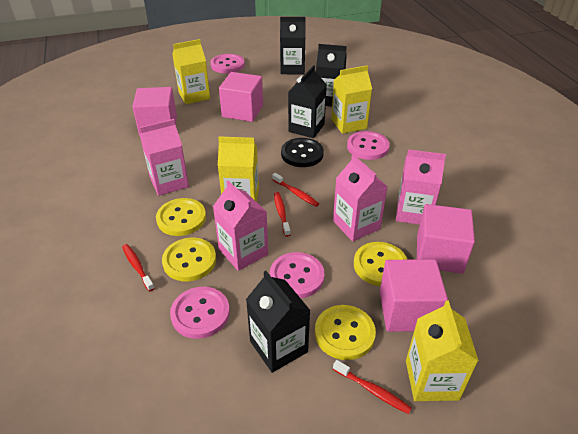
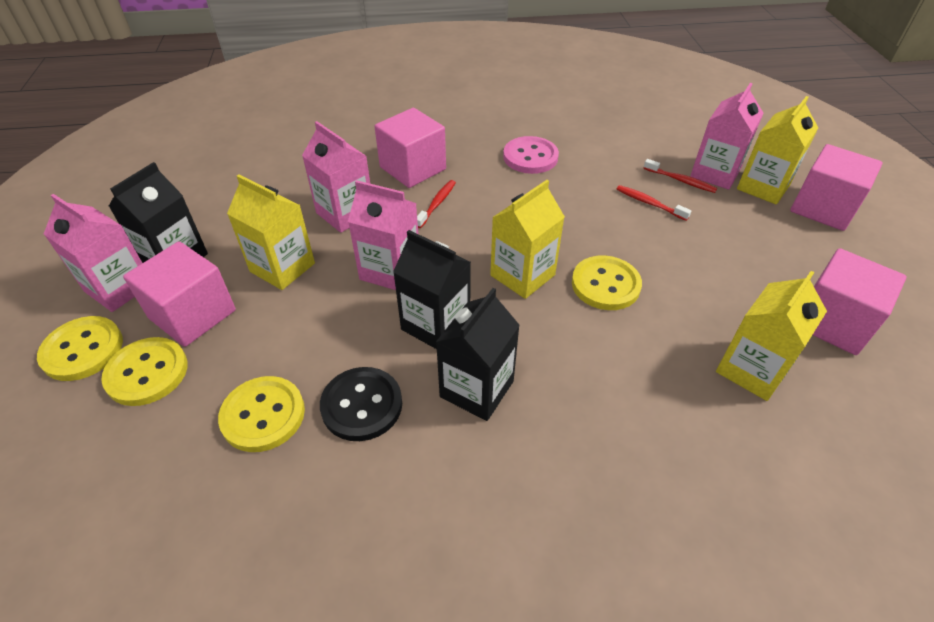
black carton: [246,271,311,373] [280,17,306,74] [288,65,327,138] [316,44,347,106] = 4 -> [109,162,208,263] [393,230,471,349] [436,288,520,421] = 3
pink button: [170,287,230,339] [211,54,245,74] [270,252,324,298] [347,131,390,160] = 4 -> [503,136,559,174] = 1
red toothbrush: [122,244,155,292] [272,173,319,207] [274,192,291,237] [333,360,412,414] = 4 -> [417,180,456,228] [617,185,692,221] [644,159,717,193] = 3

